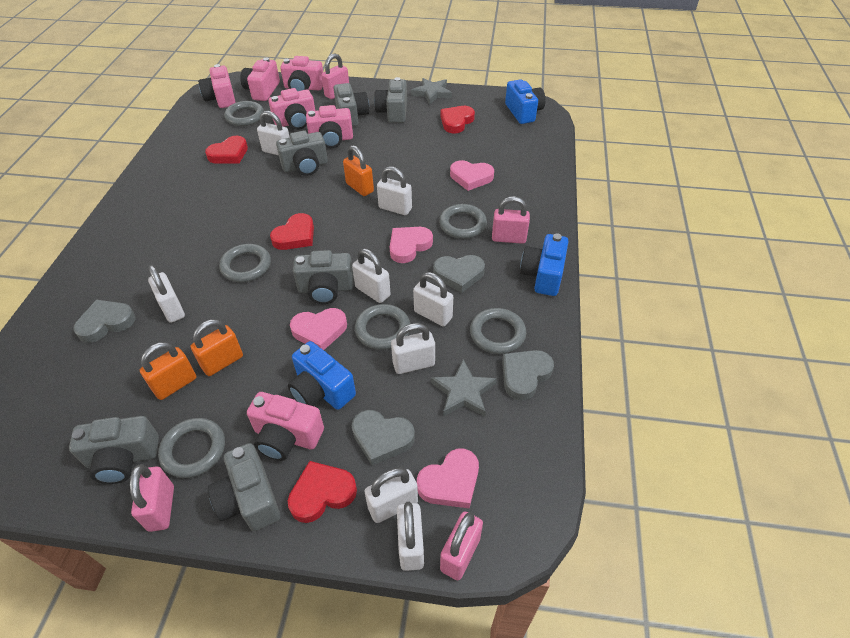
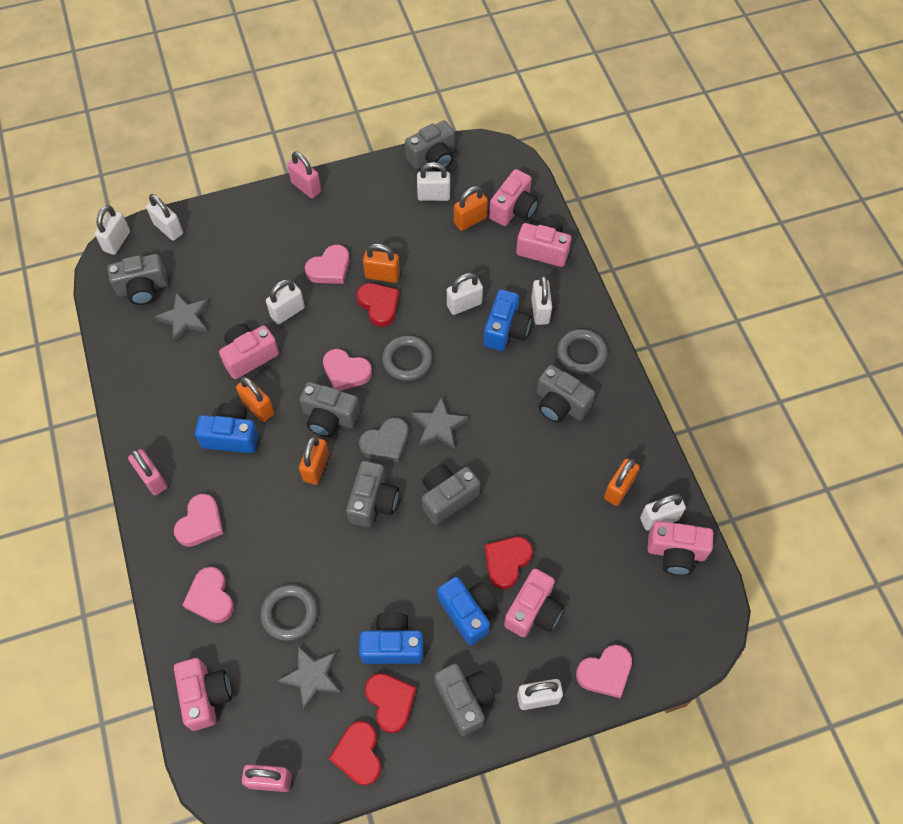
blue camera: [288,341,356,410] [505,79,546,124] [520,234,569,296] = 3 -> [195,403,259,453] [359,612,423,664] [438,577,498,645] [484,289,531,351] = 4
grey camera: [69,416,159,484] [208,443,280,531] [276,131,328,176] [293,250,354,304] [334,83,369,127] [374,77,407,123] = 6 -> [107,254,168,305] [300,382,360,437] [346,461,399,527] [405,120,455,171] [422,464,480,524] [434,663,495,736] [537,365,595,423] = 7
grey heart: [74,300,136,343] [352,410,415,465] [433,255,485,293] [502,350,554,401] = 4 -> [359,417,409,463] = 1
grey ring: [158,418,225,478] [219,244,271,282] [224,101,264,126] [355,304,410,350] [439,204,487,239] [470,308,526,354] = 6 -> [261,585,318,641] [382,336,433,381] [557,329,608,374] = 3
grey star: [411,78,452,105] [431,359,497,417] = 2 -> [155,293,209,342] [277,646,341,711] [412,397,468,450] = 3
orange padlock: [140,342,196,400] [191,319,243,376] [343,145,374,196] = 3 -> [236,377,275,422] [299,436,329,485] [363,244,400,283] [454,186,488,231] [604,459,640,506] = 5
pink heart: [290,308,347,350] [390,227,433,263] [417,448,479,508] [450,160,494,191] = 4 -> [174,494,224,547] [183,567,234,623] [305,245,350,284] [323,349,372,391] [576,645,632,698] = 5
pink padlock: [130,464,174,532] [321,54,349,99] [440,512,483,580] [492,196,530,244] = 4 -> [128,449,168,495] [242,764,292,792] [287,151,321,198] = 3

